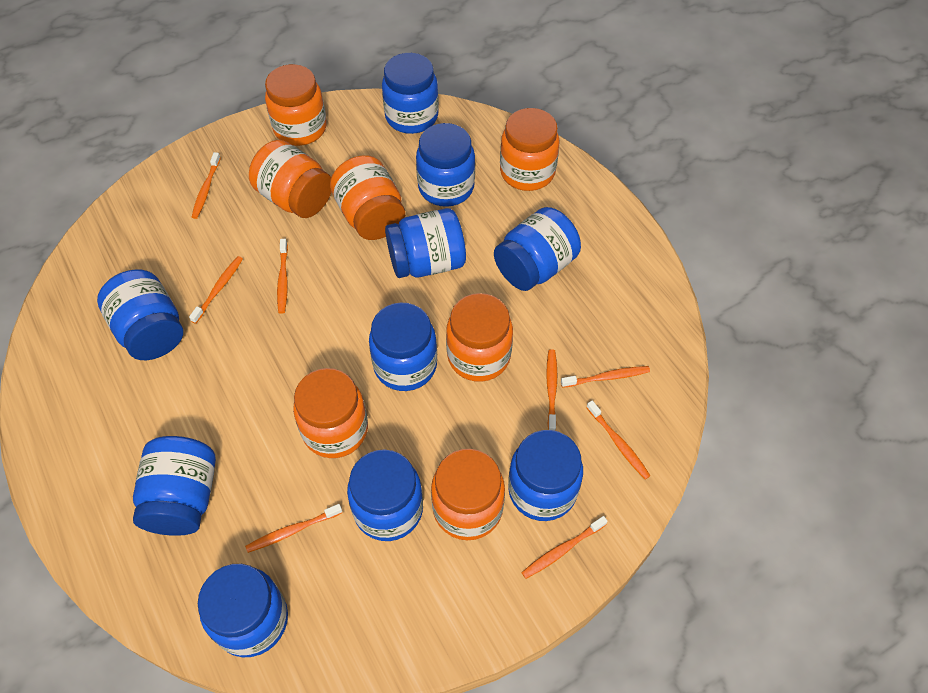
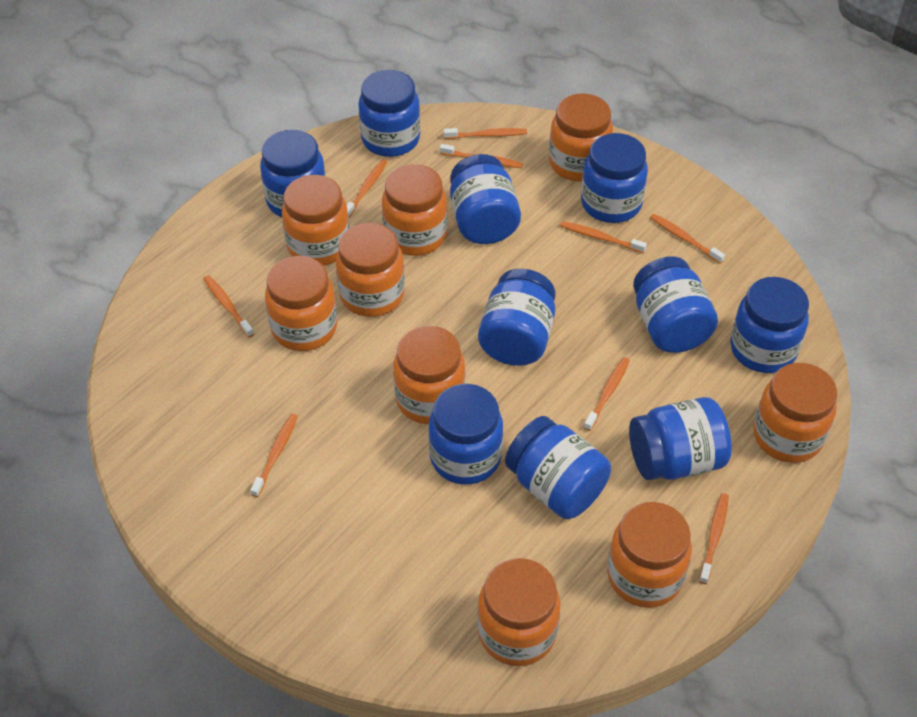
orange jar: [249,140,331,218] [265,64,327,146] [293,368,368,458] [330,155,405,240] [431,449,505,540] [446,293,513,382] [500,108,559,191] = 7 -> [265,256,337,351] [282,175,350,266] [336,223,405,317] [382,164,447,256] [393,326,466,424] [477,558,560,666] [549,93,613,181] [607,502,692,608] [753,363,837,463] = 9
orange toothbrush: [189,256,243,324] [192,152,221,219] [245,504,342,553] [277,239,288,314] [521,516,608,579] [546,349,557,431] [561,366,650,388] [586,401,651,480] = 8 -> [203,275,254,338] [250,414,298,497] [347,159,387,217] [440,144,523,168] [444,128,527,139] [560,221,647,253] [584,357,630,431] [650,214,725,264] [699,493,729,584] = 9

